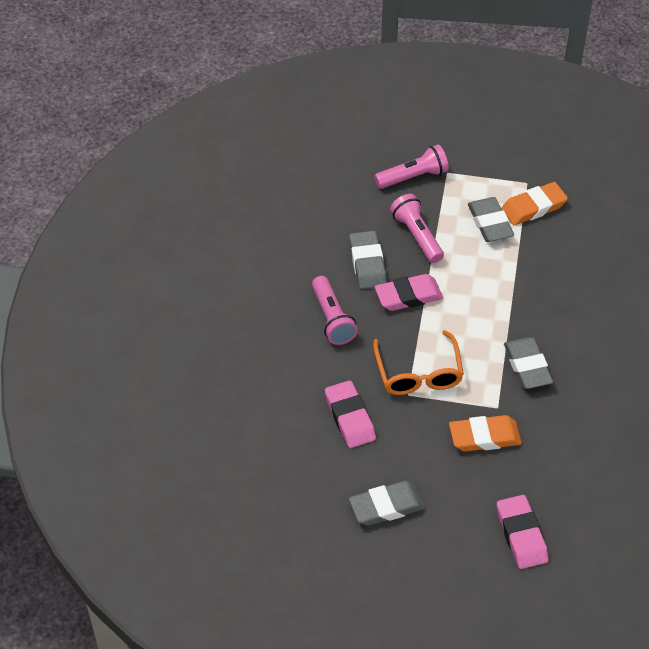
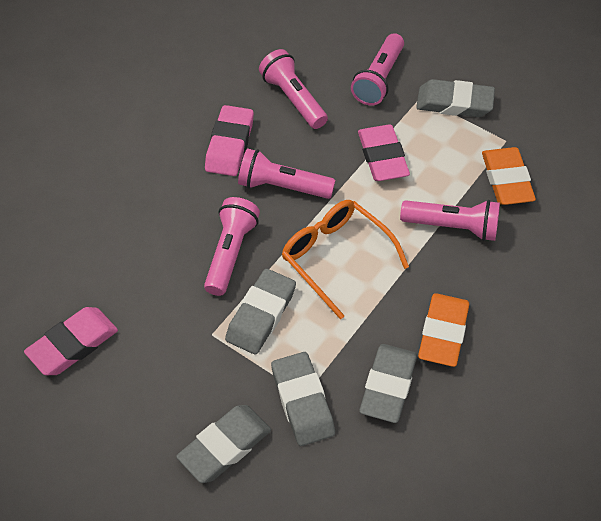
grey eraser: [349,231,387,289] [349,481,425,526] [468,197,514,242] [504,337,553,389] = 4 -> [176,405,271,483] [225,269,296,355] [271,352,335,446] [359,344,417,423] [416,79,495,117] = 5
pink flashlight: [312,276,358,345] [374,144,449,189] [390,194,444,263] = 3 -> [204,197,260,296] [238,148,335,199] [259,49,328,129] [351,33,404,106] [400,200,500,241] = 5

